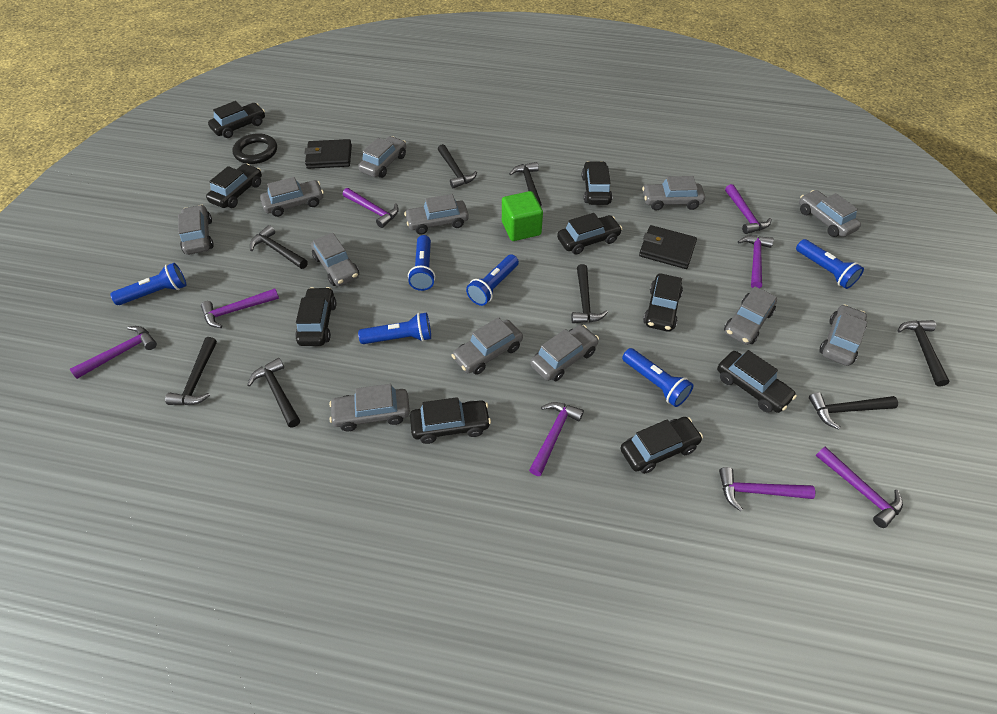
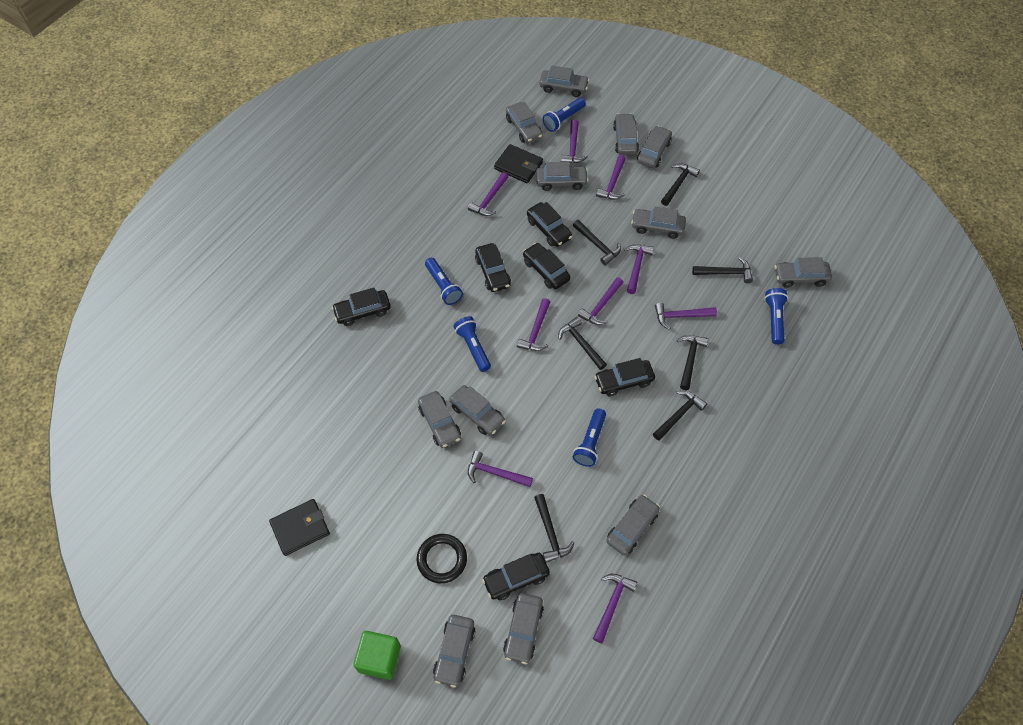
black car: [206,164,262,208] [208,101,265,138] [295,287,337,346] [410,397,491,444] [557,213,622,254] [582,161,612,205] [620,417,703,474] [643,273,683,332] [717,350,797,413] = 9 -> [332,288,390,326] [475,243,511,292] [482,553,550,600] [523,243,570,289] [527,202,572,247] [594,358,655,397] = 6
black hammer: [165,337,217,405] [247,358,300,428] [250,225,308,269] [438,144,477,188] [509,162,542,206] [571,264,608,323] [809,392,898,430] [898,320,950,386] = 8 -> [534,494,575,563] [559,317,607,370] [573,220,621,265] [653,390,707,440] [661,163,700,206] [677,335,708,390] [692,257,753,283] = 7
blue flashlight: [110,263,186,305] [358,312,431,344] [408,235,435,291] [466,254,519,306] [622,348,694,407] [796,239,864,289] = 6 -> [425,258,463,305] [453,316,491,372] [543,98,586,132] [573,408,606,467] [764,288,788,345] = 5
purple hammer: [70,326,157,379] [201,288,279,328] [343,188,399,228] [529,402,584,476] [719,467,815,511] [725,184,772,234] [738,235,774,288] [815,447,903,528] = 8 -> [468,172,508,216] [468,450,533,487] [517,298,550,351] [561,120,588,163] [578,277,623,325] [593,574,637,643] [596,155,626,200] [624,244,654,294] [655,303,717,330] = 9

